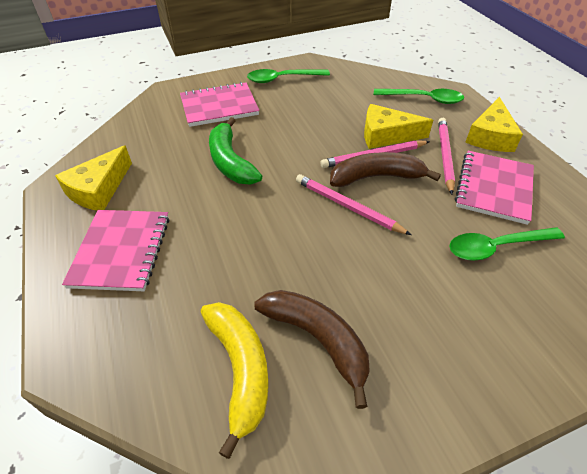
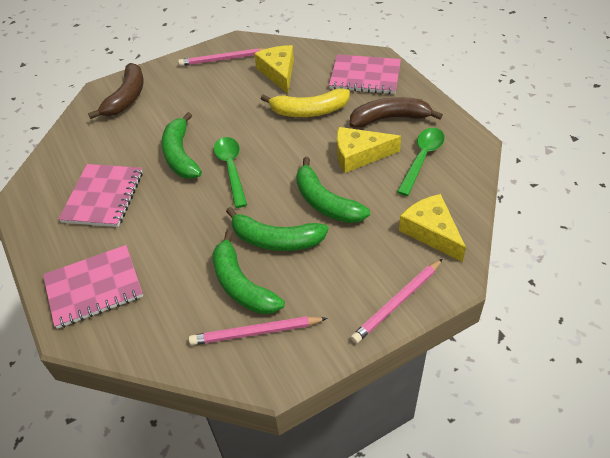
green banana: [209,117,262,184] = 1 -> [161,112,202,179] [212,230,285,314] [226,207,329,251] [296,157,370,223] = 4
green spoon: [247,69,330,83] [374,89,464,104] [449,227,565,261] = 3 -> [214,137,247,208] [397,128,445,196] = 2

